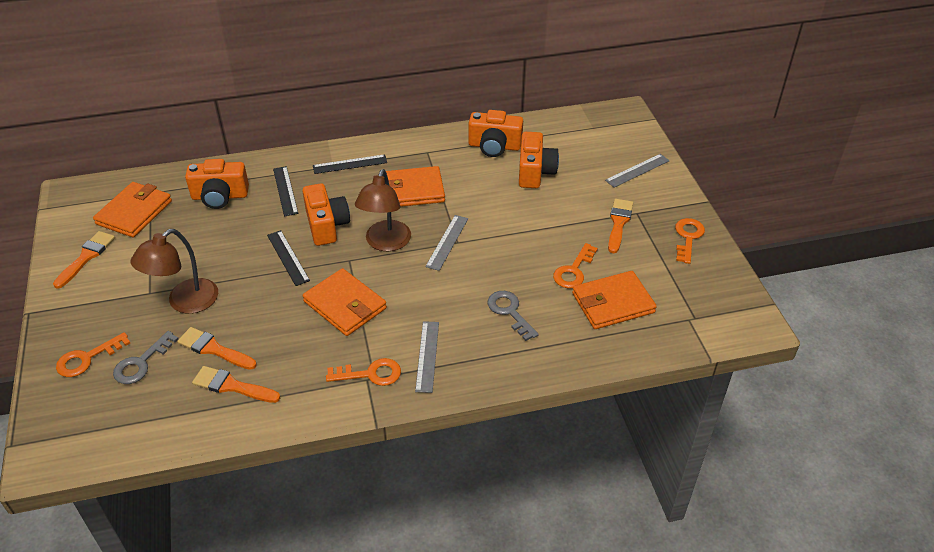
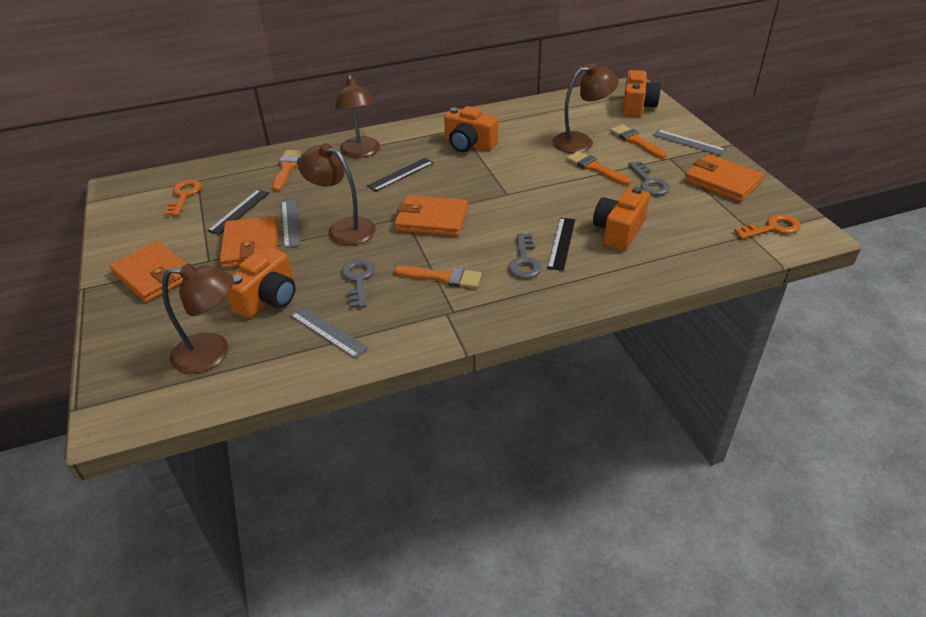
brown lamp: [130,229,218,314] [355,169,411,251] = 2 -> [162,263,234,374] [298,143,375,245] [335,75,380,158] [552,63,619,153] = 4
grey key: [113,331,178,384] [487,291,539,341] = 2 -> [342,259,375,308] [509,233,542,279] [628,161,670,195] = 3
orange key: [56,332,130,377] [326,358,401,386] [553,243,598,288] [675,218,705,264] = 4 -> [165,180,202,216] [734,214,801,239] = 2

